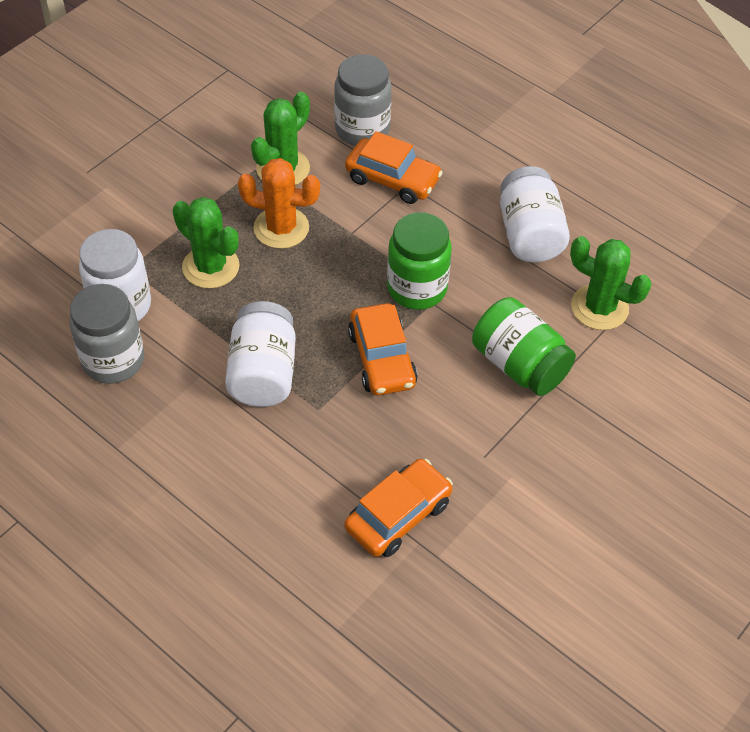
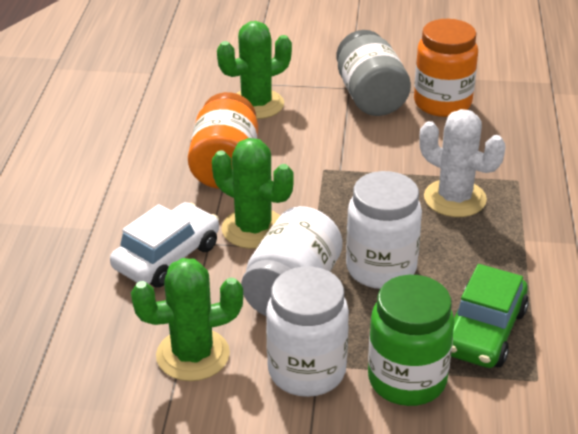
green car: none = 0 -> [451,264,529,368] = 1
green jar: [387,212,452,310] [472,297,576,396] = 2 -> [368,275,455,406] = 1
grey jar: [69,284,144,384] [334,54,392,146] = 2 -> [336,30,411,116] = 1
orange cactus: [238,158,320,249] = 1 -> none = 0
orange car: [344,459,453,557] [345,131,443,204] [348,303,418,396] = 3 -> none = 0
orange jar: none = 0 -> [188,92,258,189] [414,19,478,117] = 2
white cactus: none = 0 -> [419,109,506,217] = 1
white car: none = 0 -> [110,202,219,288] = 1

